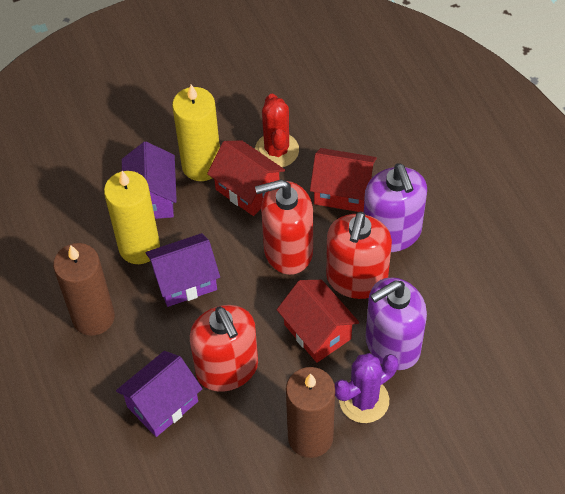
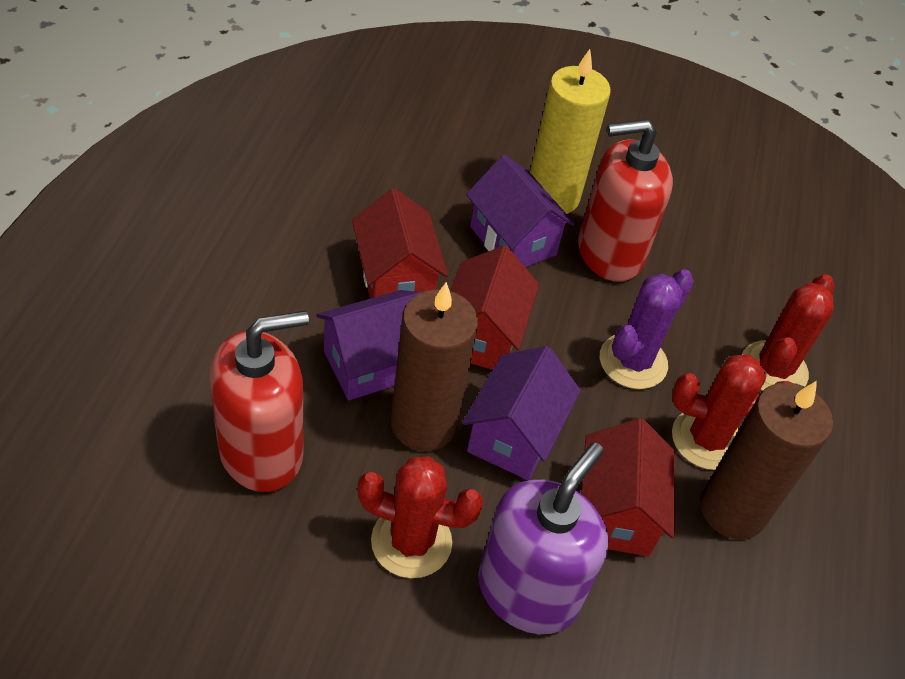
purple soap dispenser: [364,163,427,252] [366,277,427,370] = 2 -> [478,442,609,634] = 1
red cactus: [255,94,299,167] = 1 -> [357,456,484,578] [672,354,791,470] [742,274,834,391] = 3
red soap dispenser: [190,305,258,392] [255,179,313,275] [326,211,392,299] = 3 -> [210,311,309,492] [578,119,673,282] = 2
yellow candle: [104,171,160,264] [172,85,220,181] = 2 -> [530,49,611,214] = 1

